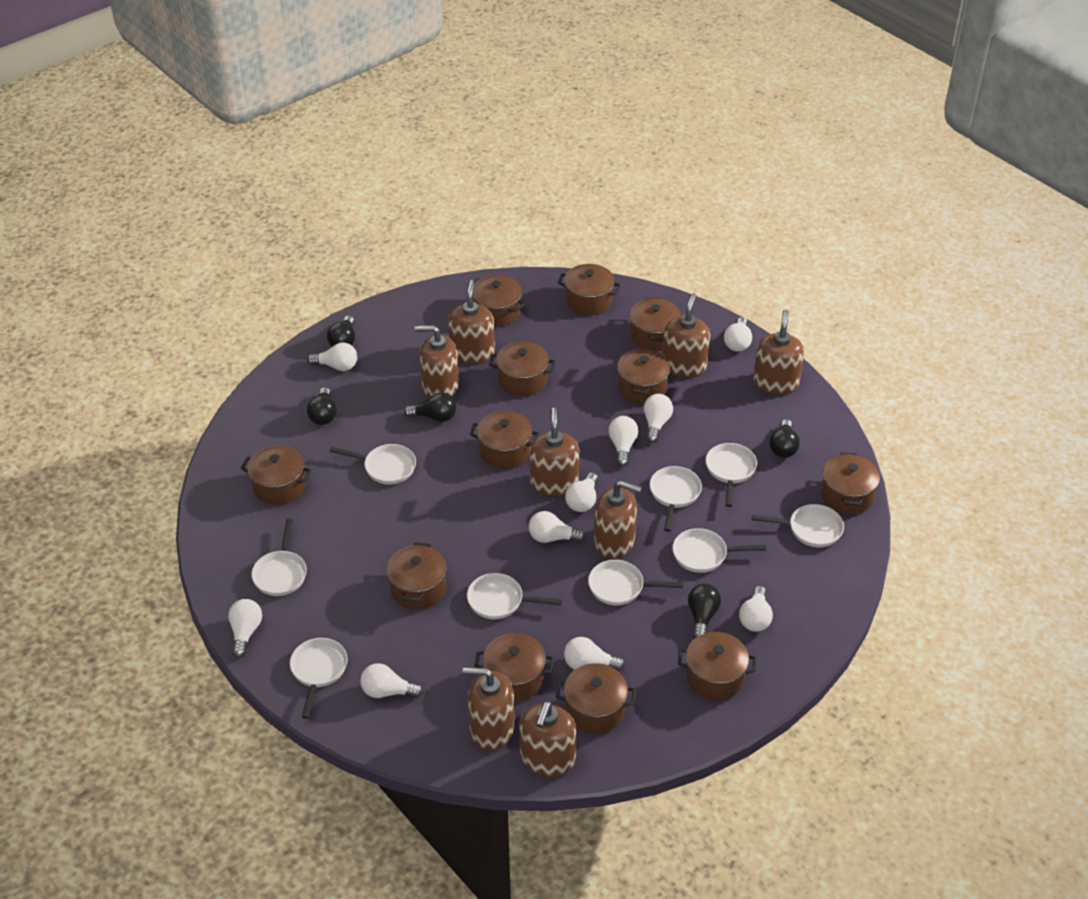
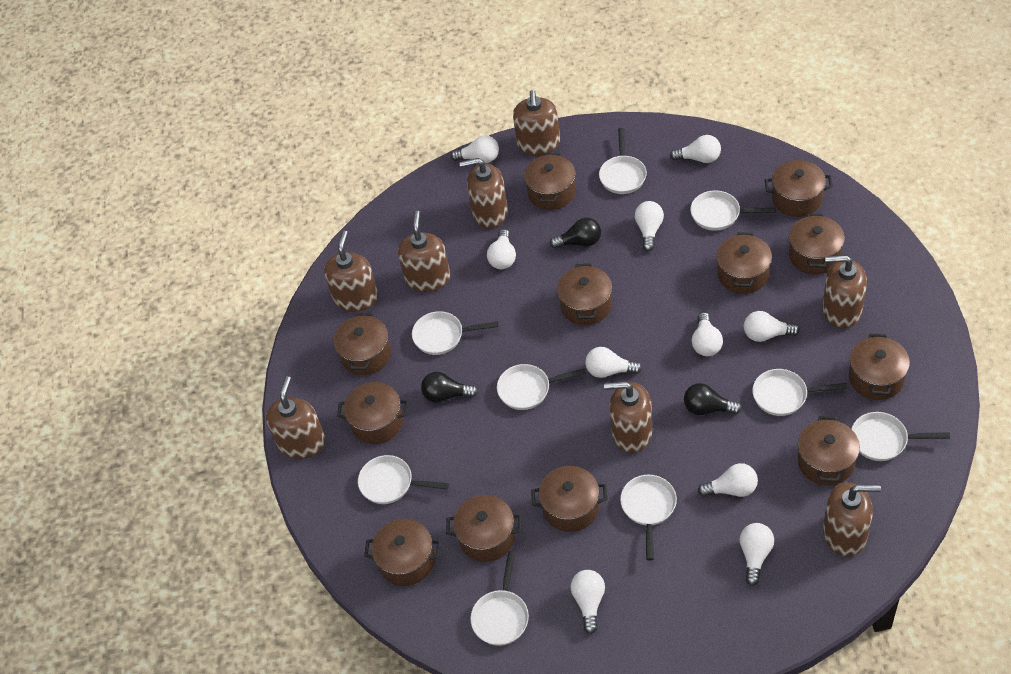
black light bulb: [307,387,337,425] [327,316,355,347] [404,392,456,422] [688,583,721,639] [769,419,800,458] = 5 -> [421,372,478,403] [550,218,601,248] [684,383,742,415] = 3

